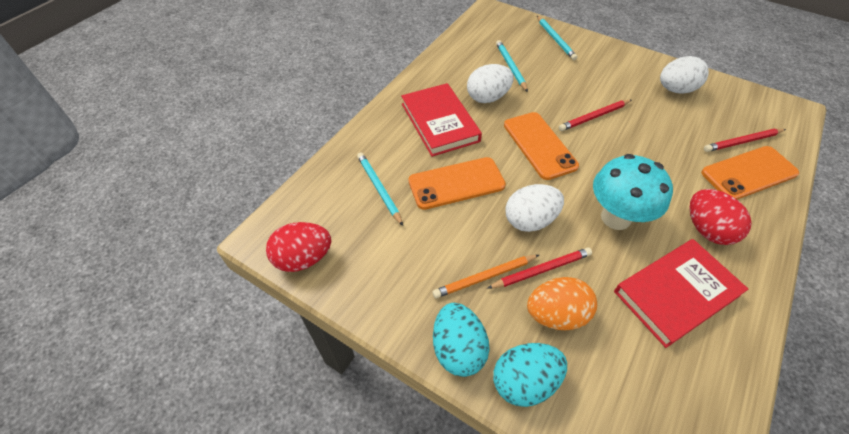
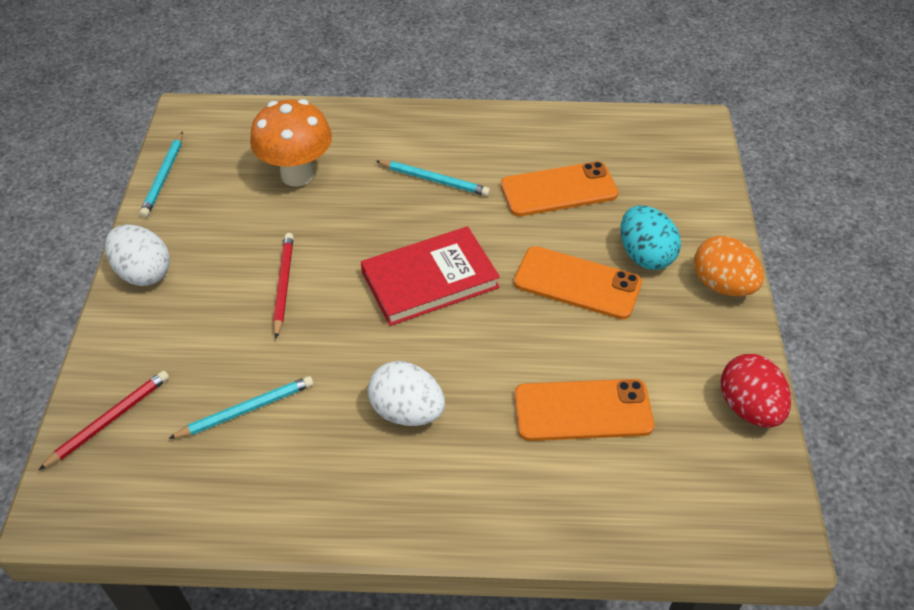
orange mushroom: none = 0 -> [250,99,332,187] = 1
orange pencil: [433,255,539,298] = 1 -> none = 0
red book: [401,83,482,157] [614,239,748,348] = 2 -> [361,226,500,326] = 1
red egg: [266,222,331,272] [690,189,752,245] = 2 -> [721,354,791,428] = 1
red pencil: [487,247,592,289] [559,100,631,131] [704,129,786,152] = 3 -> [38,370,169,470] [273,233,294,339] = 2
turquoise egg: [433,303,490,377] [493,343,567,407] = 2 -> [621,205,681,270] = 1
turquoise mushroom: [593,154,673,230] = 1 -> none = 0
white egg: [467,64,514,103] [506,184,564,232] [660,56,709,94] = 3 -> [105,225,170,286] [367,361,445,426] = 2

